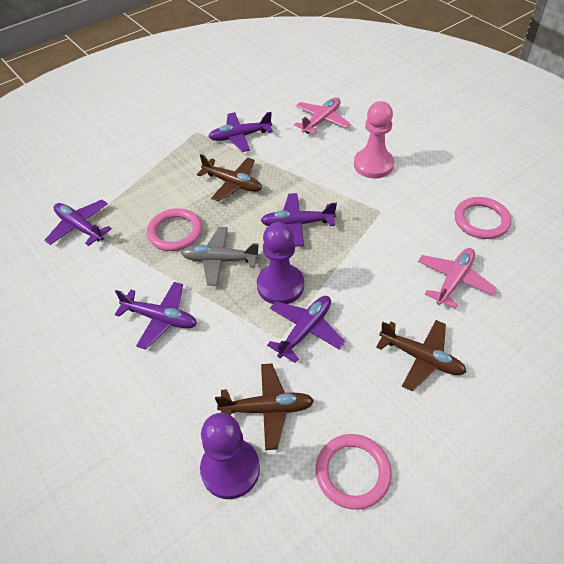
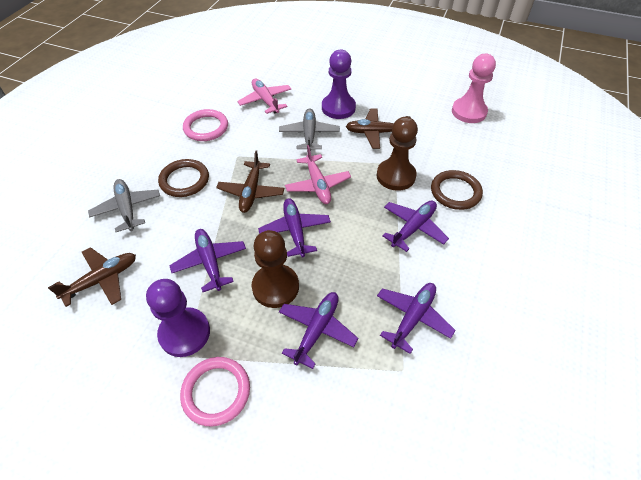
brown pawn: none = 0 -> [252,230,299,308] [377,117,418,191] = 2
brown ring: none = 0 -> [158,159,209,197] [431,170,483,210] = 2
grey plane: [181,227,260,286] = 1 -> [88,179,160,232] [279,108,340,151] = 2
pink ring: [147,208,202,251] [316,434,392,510] [454,197,511,239] = 3 -> [180,357,250,426] [183,109,228,141] = 2

